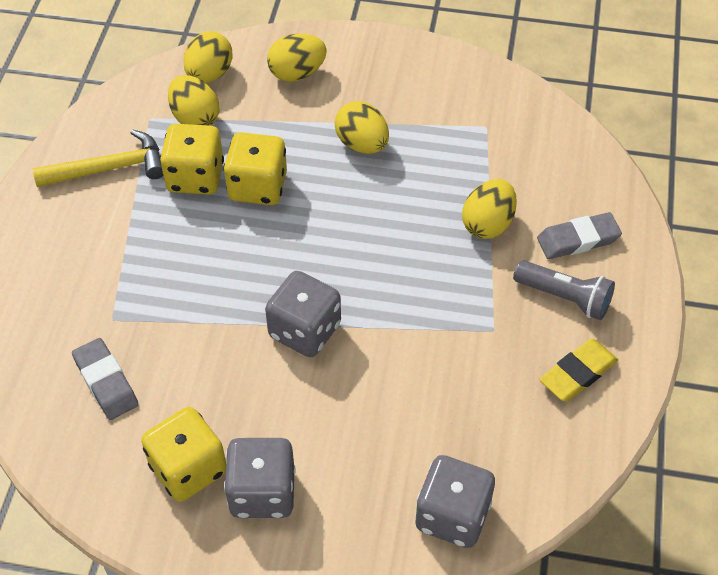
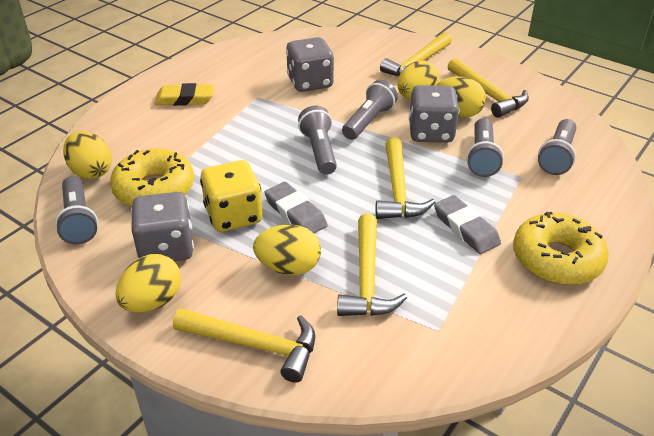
grey flashlight: [513,260,615,320] = 1 -> [55,176,98,244] [298,106,337,175] [342,80,398,140] [466,118,504,177] [538,119,577,175] = 5
yellow dice: [141,407,226,502] [160,124,224,195] [224,132,287,205] = 3 -> [200,160,263,232] = 1
yellow donut: none = 0 -> [110,148,194,207] [513,212,609,285] = 2
yellow hammer: [33,129,163,187] = 1 -> [173,308,315,383] [337,214,407,316] [376,138,435,219] [380,32,452,76] [447,58,529,118] = 5

